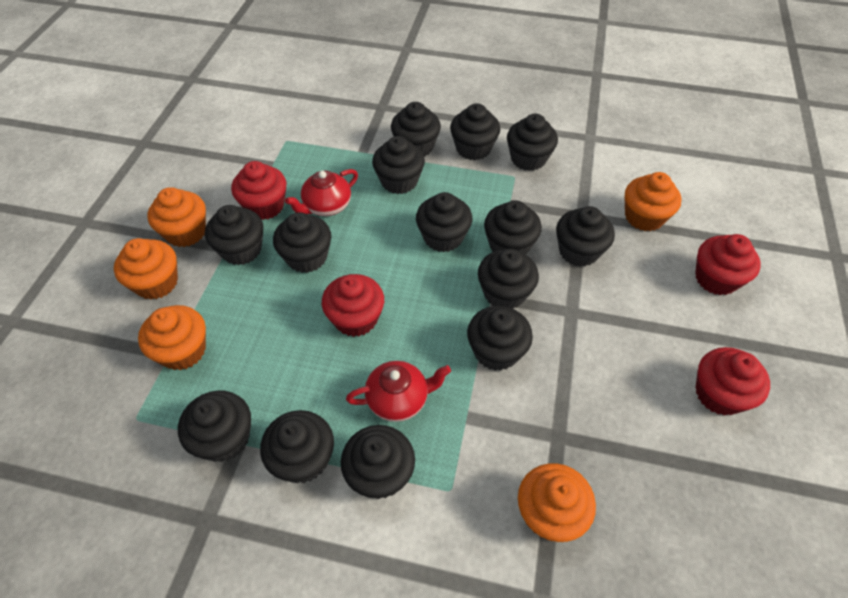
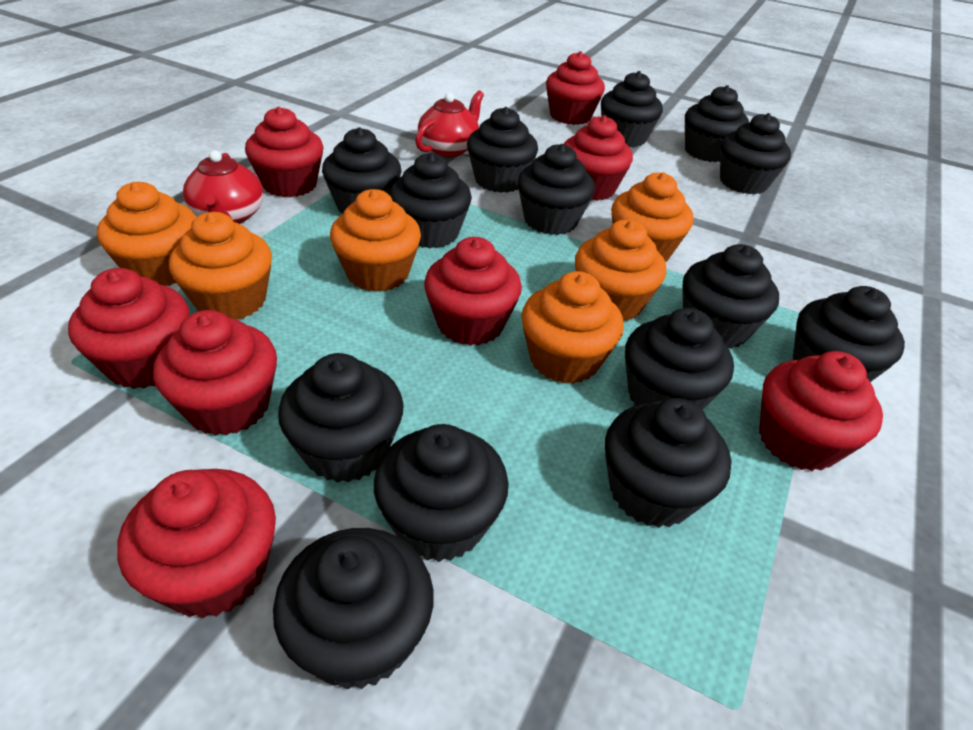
orange cupcake: [114,238,178,300] [138,305,206,370] [147,187,206,247] [518,463,596,542] [624,172,682,231] = 5 -> [97,182,196,286] [169,212,272,320] [330,189,421,292] [521,271,624,384] [575,219,666,321] [611,172,693,262] = 6
red cupcake: [231,161,286,220] [322,274,384,337] [695,234,761,295] [695,347,770,416] = 4 -> [68,268,190,389] [117,469,276,619] [153,310,277,436] [245,107,324,197] [424,237,522,346] [546,51,605,125] [564,115,633,201] [759,351,883,471] = 8

